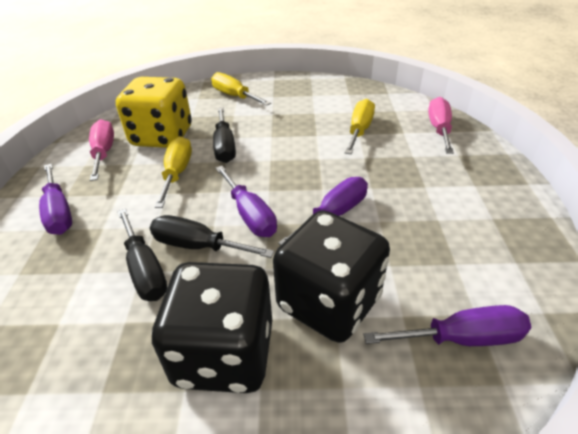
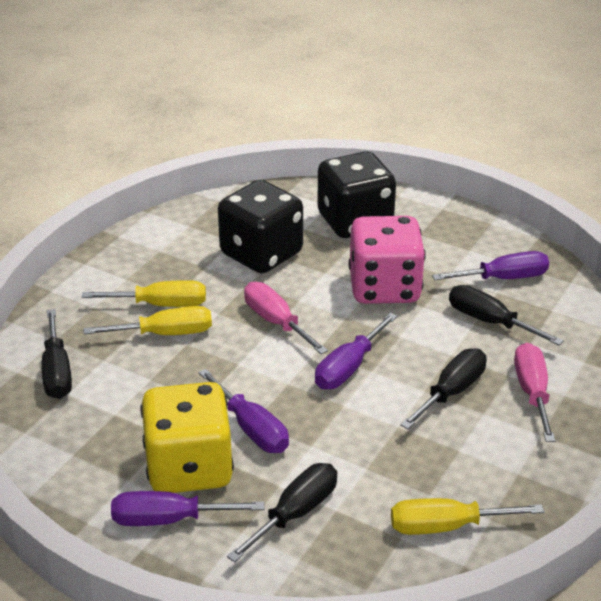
black screwdriver: [117,209,167,301] [150,215,275,258] [213,107,236,163] = 3 -> [42,309,72,399] [227,463,337,562] [400,348,487,429] [449,285,564,346] = 4
pink dice: none = 0 -> [349,216,426,304] = 1

